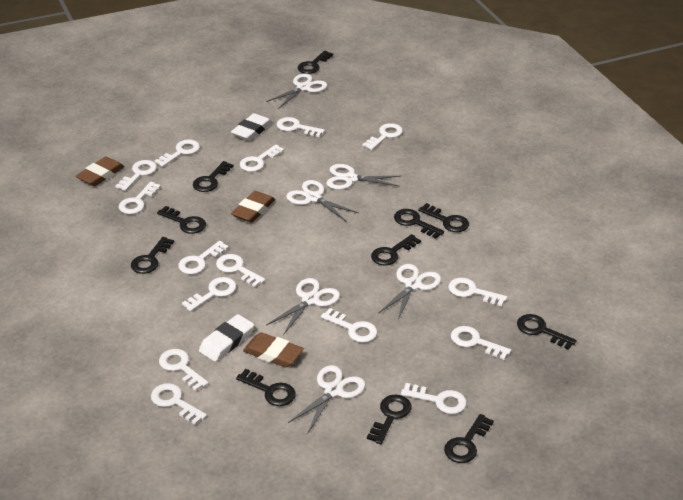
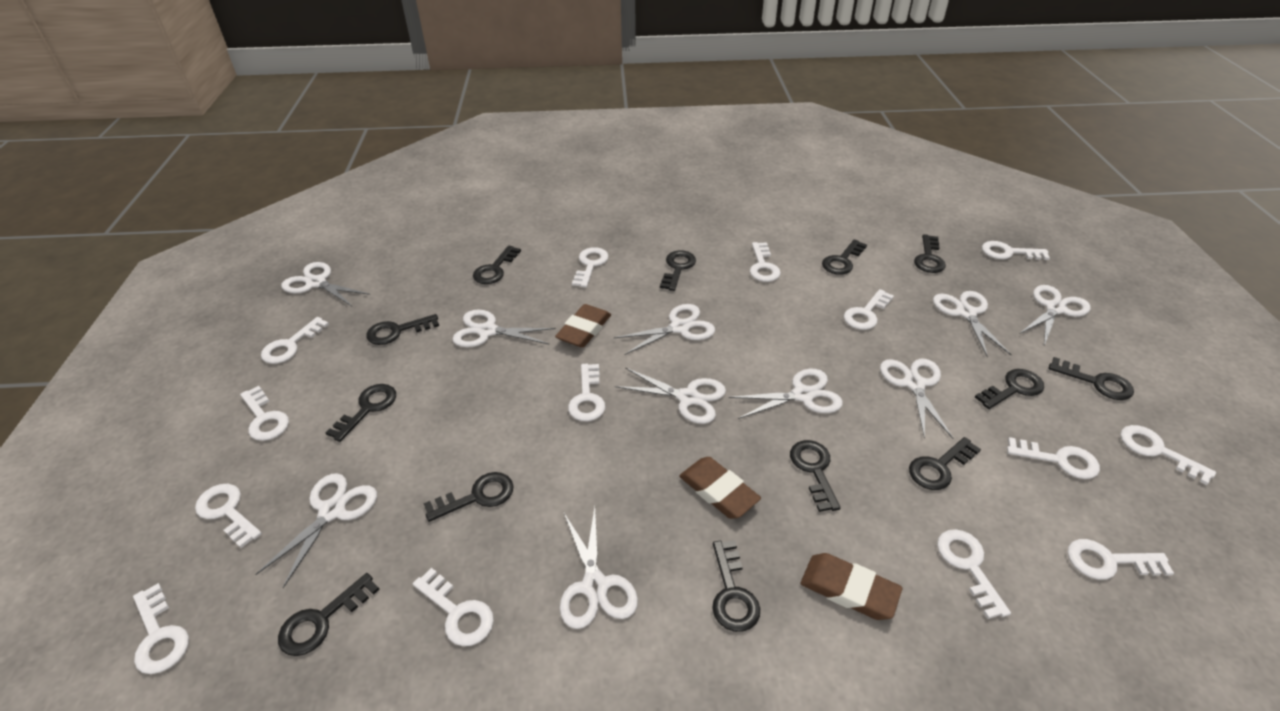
black key: [131,237,174,274] [157,206,206,234] [193,161,234,192] [236,369,296,406] [297,51,333,74] [367,394,412,444] [371,234,421,266] [394,209,444,239] [418,203,469,232] [444,414,494,463] [517,314,577,350] = 11 -> [278,573,380,656] [326,384,396,442] [366,314,439,345] [423,472,514,522] [473,246,521,284] [660,250,696,291] [712,540,760,632] [790,440,840,512] [822,239,867,275] [909,437,981,490] [914,234,946,273] [975,369,1044,409] [1049,357,1134,400] = 13
white eraser: [199,314,254,362] [231,113,272,141] = 2 -> none = 0
white key: [115,160,157,191] [119,182,161,214] [151,383,207,425] [155,140,200,167] [159,349,208,391] [178,241,229,274] [182,277,237,312] [216,254,265,287] [240,145,284,172] [277,117,325,137] [321,308,377,343] [363,123,403,150] [401,383,467,414] [448,278,507,306] [451,326,511,360] = 15 -> [133,583,189,674] [195,484,262,548] [240,386,289,441] [261,317,329,364] [413,568,494,646] [568,364,605,422] [572,247,609,288] [750,242,781,282] [844,289,894,330] [937,529,1011,619] [982,241,1050,260] [1007,437,1100,479] [1067,539,1174,580] [1120,425,1216,485] = 14
white scissors: [266,73,327,108] [267,278,340,335] [286,180,358,221] [288,365,366,434] [326,164,400,190] [379,264,441,320] = 6 -> [255,473,377,588] [281,262,370,306] [453,310,556,347] [560,507,638,629] [614,304,715,355] [615,367,726,424] [729,369,843,419] [880,359,953,439] [933,291,1012,357] [1019,285,1090,346] = 10

